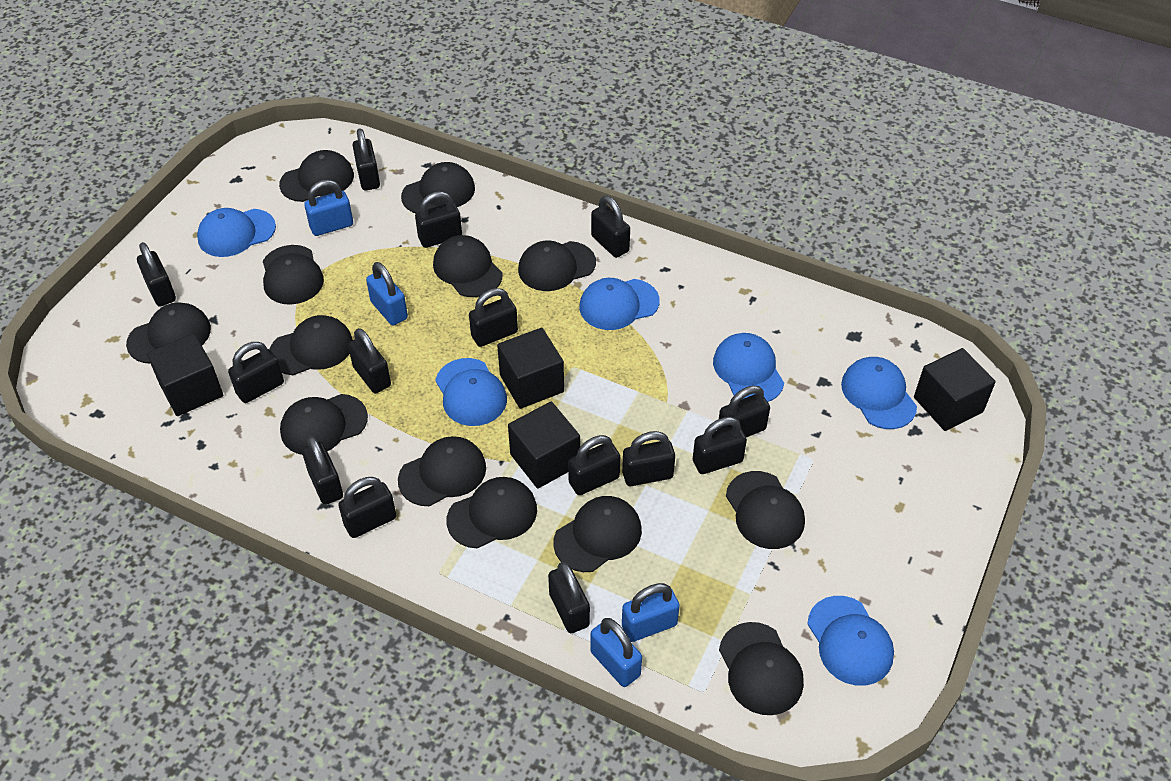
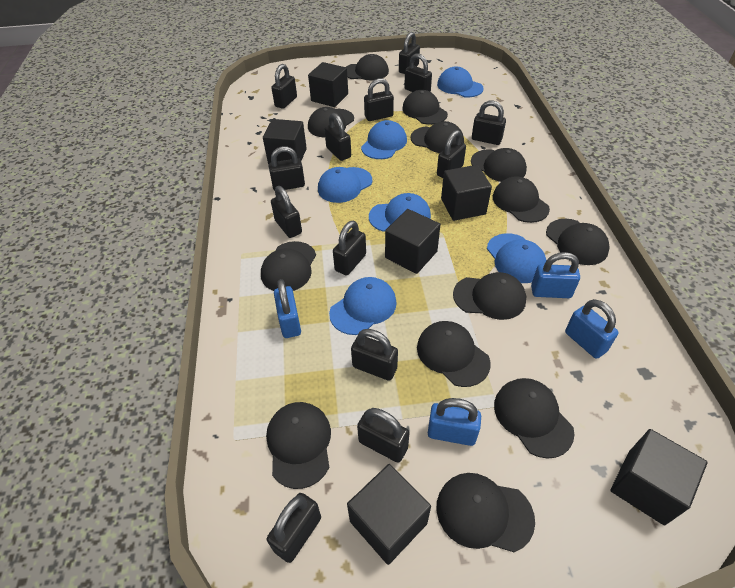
black cube: [147,333,223,416] [497,328,564,409] [508,401,580,489] [914,348,996,431] = 4 -> [263,119,307,164] [308,62,348,107] [347,464,431,565] [385,209,440,274] [441,165,492,221] [610,429,708,525] = 6
black padlock: [137,242,176,307] [228,342,284,403] [302,436,343,505] [339,477,396,538] [348,328,391,393] [353,128,380,190] [415,191,462,248] [469,288,518,347] [548,562,590,633] [568,435,620,495] [591,196,630,258] [622,431,675,486] [693,417,747,474] [718,385,770,438] = 14 -> [267,493,321,563] [269,146,305,191] [271,186,302,238] [272,64,297,109] [324,113,351,161] [333,221,366,276] [351,329,398,381] [357,408,410,463] [364,78,394,121] [399,32,420,74] [404,53,432,92] [437,130,466,178] [472,101,506,145] = 13

